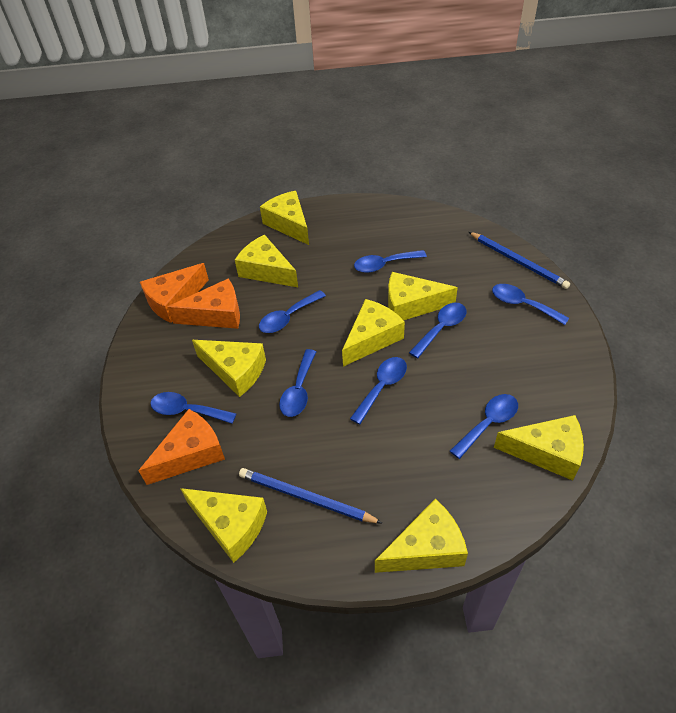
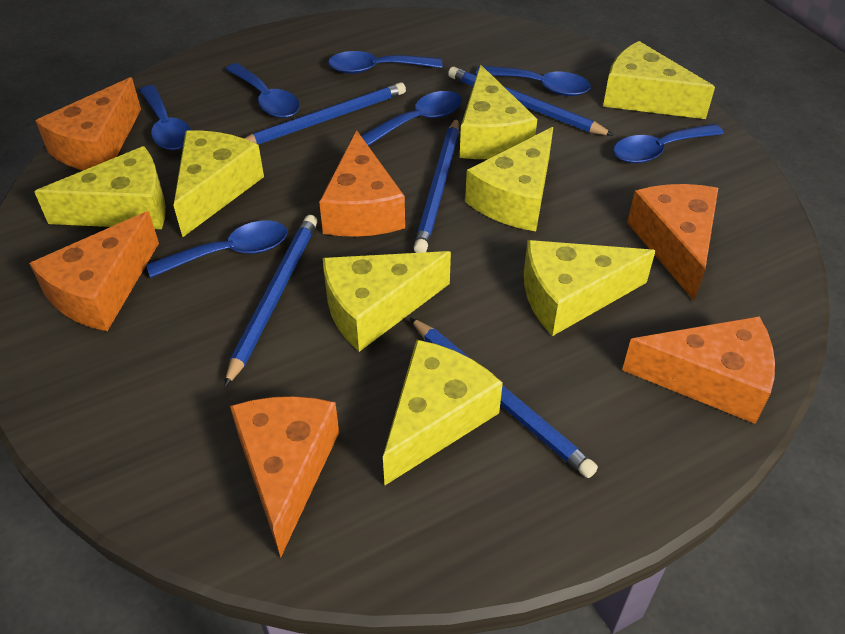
blue pencil: [239,468,382,523] [469,232,570,289] = 2 -> [224,215,318,387] [244,82,406,144] [410,318,598,478] [413,118,459,253] [448,67,614,136] = 5
blue spoon: [150,392,237,424] [259,290,326,333] [279,349,316,417] [350,357,407,424] [354,250,427,273] [409,303,467,359] [450,394,518,459] [492,284,569,325] = 8 -> [139,85,191,150] [146,221,287,278] [225,63,300,118] [328,51,442,74] [361,91,462,146] [475,66,591,96] [613,124,724,163] = 7
orange cheese: [138,409,225,485] [140,263,209,323] [167,278,240,329] = 3 -> [29,211,159,331] [35,77,141,170] [230,396,339,558] [319,130,405,237] [622,316,775,424] [627,184,718,301] = 6

